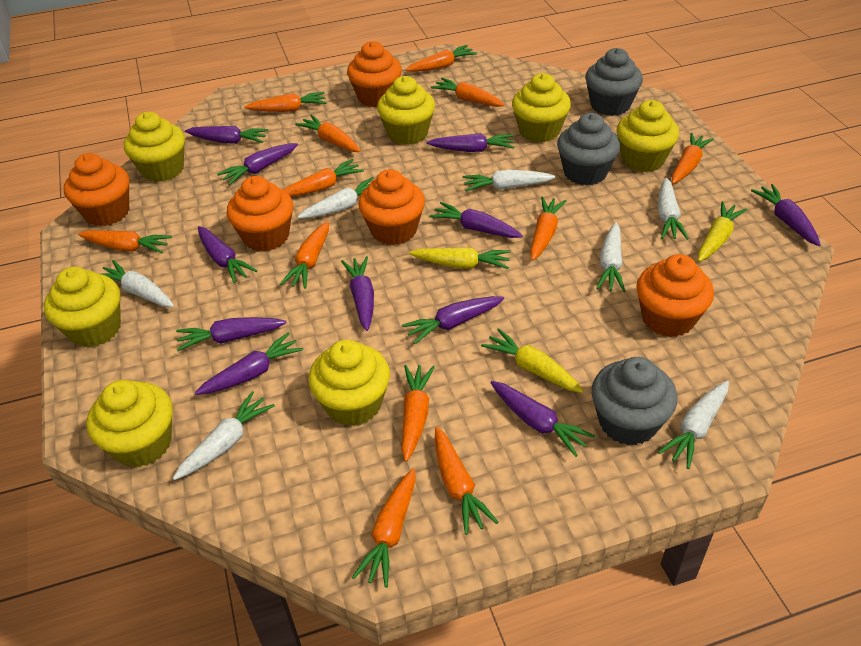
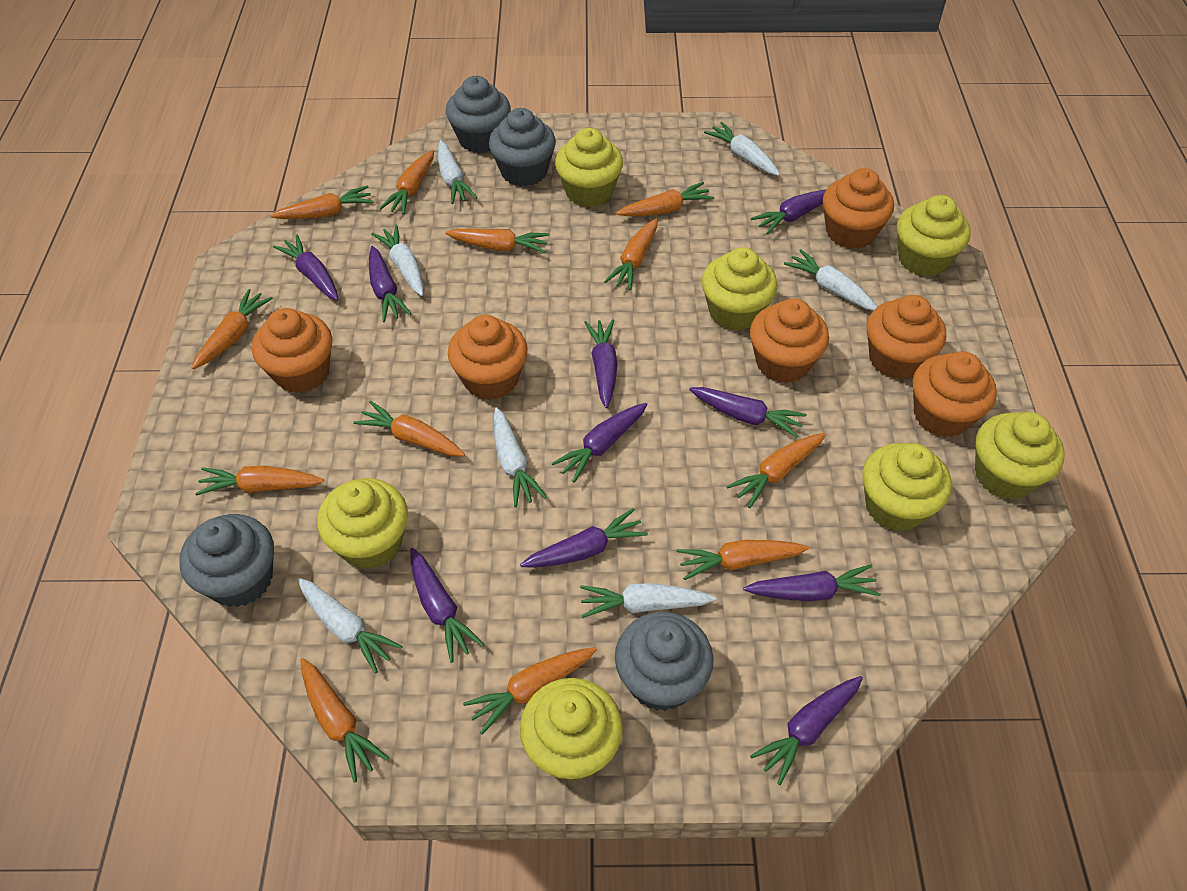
grey cupcake: [557,113,620,186] [585,48,643,116] [591,357,677,445] = 3 -> [179,514,274,607] [446,76,511,153] [489,108,556,187] [615,612,714,711] = 4
orange cupcake: [64,153,129,226] [227,176,293,252] [347,41,402,107] [358,169,425,245] [637,254,714,337] = 5 -> [252,308,332,393] [448,315,528,400] [750,298,829,383] [823,168,894,249] [867,295,946,379] [913,351,997,437] = 6
purple carrot: [176,317,286,351] [185,126,268,144] [195,332,303,395] [198,226,257,283] [217,143,298,185] [341,256,374,331] [402,296,504,344] [427,133,514,152] [430,202,523,238] [490,381,595,457] [751,184,821,246] = 11 -> [273,235,338,301] [369,246,411,322] [410,548,484,663] [520,508,648,568] [551,403,648,483] [584,319,618,408] [689,387,806,438] [743,564,881,601] [750,676,863,785] [751,189,827,235] = 10
yellow carrot: [409,247,511,269] [481,328,584,393] [698,201,747,262] = 3 -> none = 0

